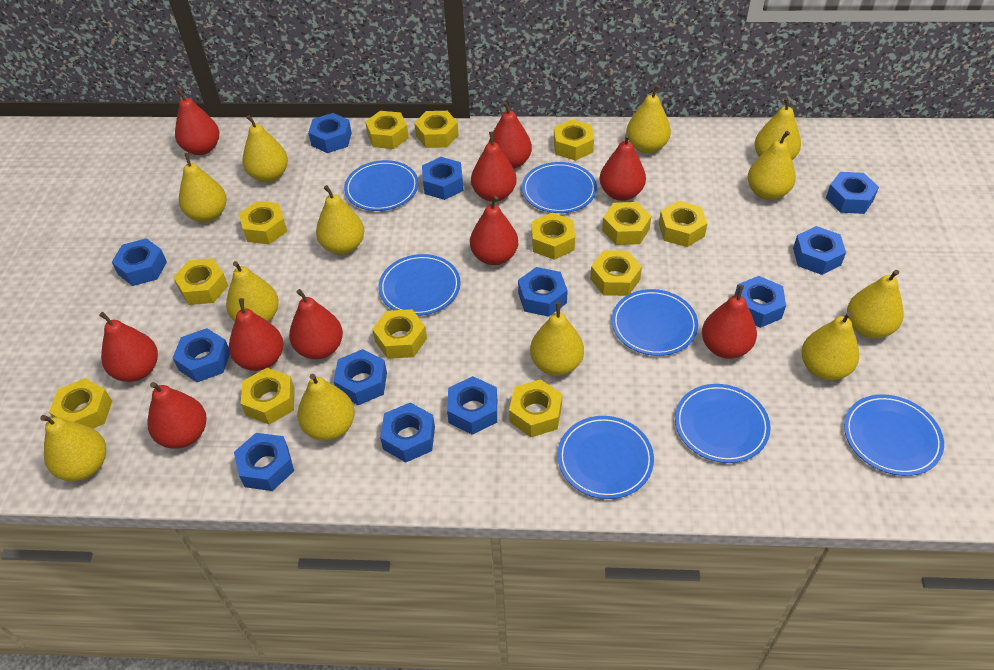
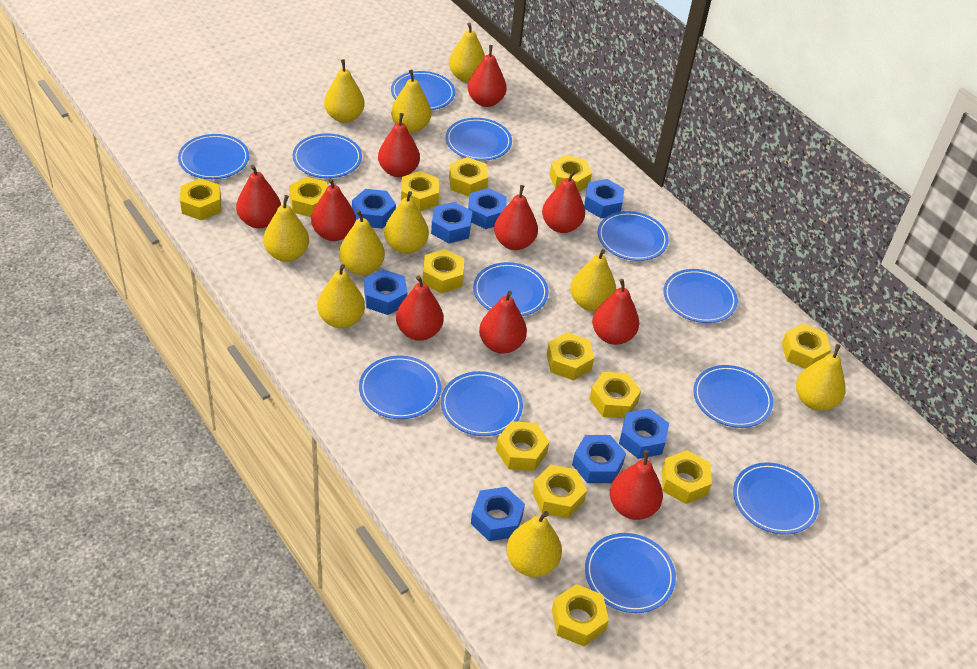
blue nut: [112,238,167,286] [173,328,230,382] [234,433,294,491] [308,113,352,153] [334,349,387,405] [380,403,435,462] [422,157,464,200] [447,376,497,435] [518,267,568,317] [735,276,786,328] [793,226,846,275] [826,172,879,214] = 12 -> [352,189,396,229] [364,269,407,315] [431,202,472,243] [468,188,507,229] [471,487,525,541] [572,435,626,483] [584,179,624,218] [619,409,669,459] = 8
blue plate: [344,160,419,211] [379,254,461,316] [522,162,597,213] [557,416,654,499] [612,289,698,356] [675,384,771,463] [844,394,944,476] = 7 -> [178,134,249,179] [293,133,362,178] [359,355,441,419] [391,71,455,110] [441,371,523,436] [445,118,512,161] [473,262,549,316] [585,533,676,613] [598,211,669,261] [663,269,738,323] [693,365,773,428] [733,462,819,535] = 12
yellow pear: [40,415,106,481] [179,152,227,222] [226,261,279,322] [243,115,288,182] [297,374,355,441] [316,185,364,255] [530,302,584,376] [626,85,671,153] [747,131,796,200] [755,97,801,160] [801,312,859,380] [847,270,904,338] = 12 -> [263,195,309,262] [317,264,365,328] [324,59,365,123] [339,210,385,275] [384,191,429,254] [391,69,431,133] [449,23,485,82] [506,511,562,577] [570,249,616,311] [796,344,846,411] = 10

